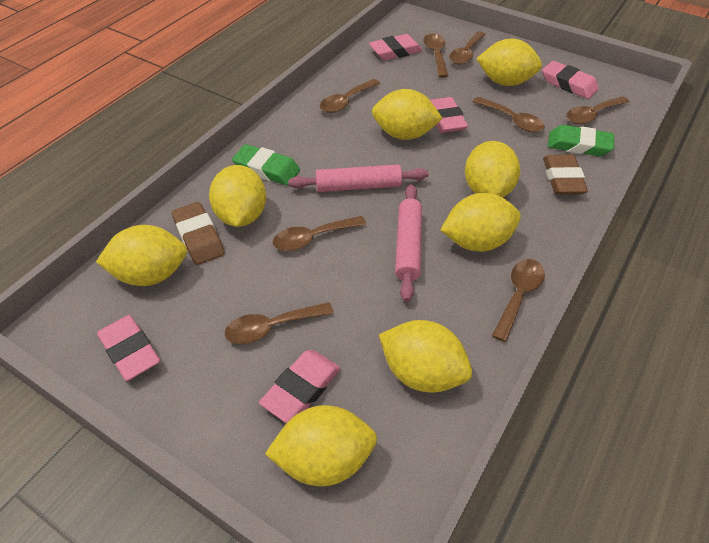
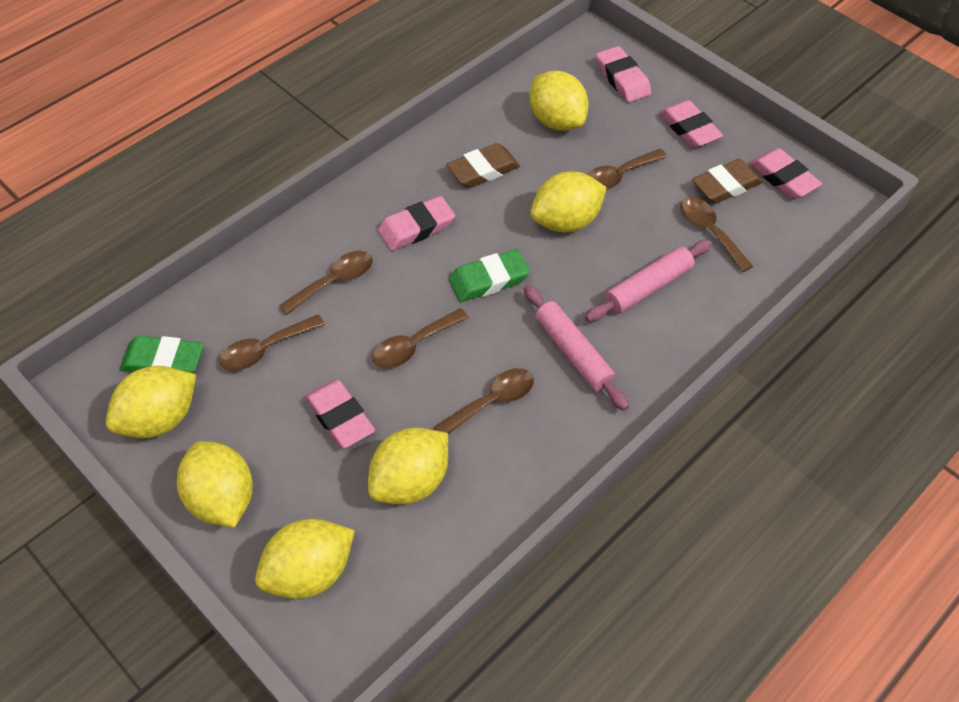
brown spoon: [225,302,334,344] [273,216,366,251] [320,79,380,113] [423,33,448,78] [449,31,486,65] [473,97,545,133] [492,259,545,342] [566,96,629,124] = 8 -> [220,314,325,371] [279,251,373,315] [372,308,469,368] [434,368,534,434] [587,149,667,190] [680,197,753,272] = 6
yellow lemon: [96,225,187,286] [209,165,266,227] [265,405,377,487] [372,89,443,140] [379,320,472,393] [441,193,521,252] [465,141,520,197] [476,39,542,86] = 8 -> [106,366,196,438] [177,441,253,528] [255,519,355,599] [368,428,448,504] [529,71,589,131] [531,172,607,233] = 6

